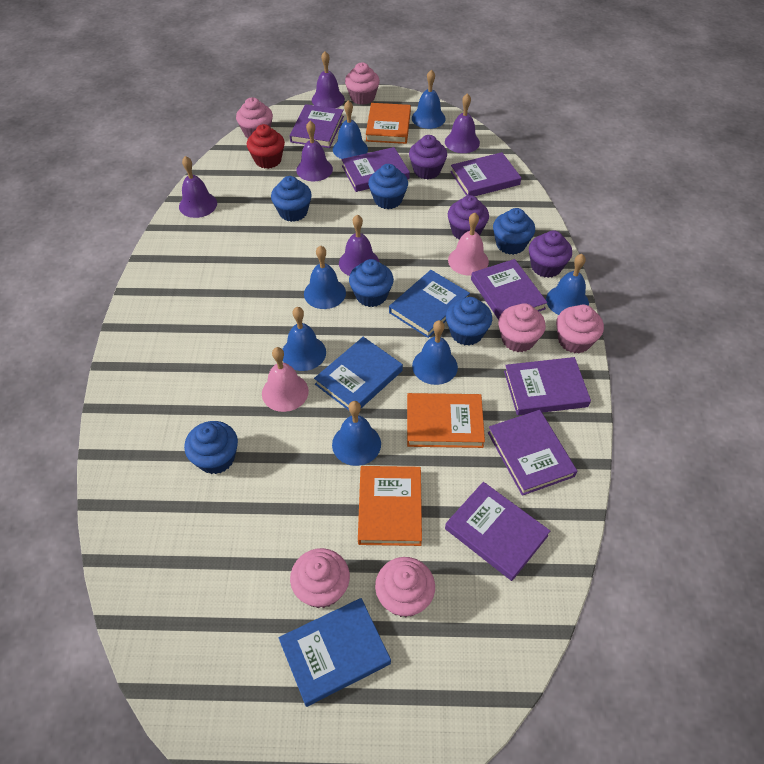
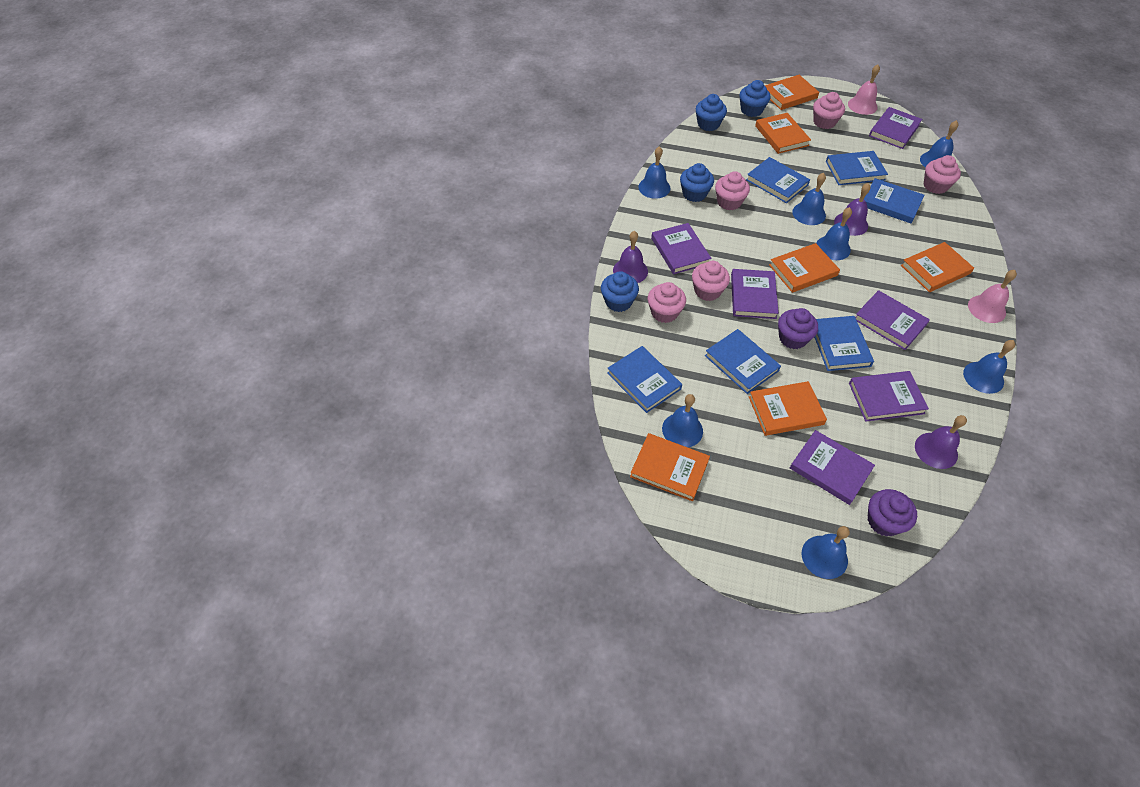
blue book: [279,598,391,707] [314,337,403,410] [389,270,470,338] = 3 -> [607,346,682,413] [705,329,781,394] [746,157,810,203] [814,316,874,371] [826,151,888,185] [864,178,924,223] = 6
blue cupcake: [184,421,238,474] [271,176,312,222] [349,259,394,307] [368,164,408,209] [446,297,492,345] [493,208,535,255] = 6 -> [601,271,639,312] [680,163,714,202] [696,94,727,131] [740,80,771,117] = 4
orange book: [358,466,422,546] [366,103,411,144] [407,393,485,448] = 3 -> [630,433,710,501] [749,381,827,436] [755,113,811,154] [765,75,819,110] [769,243,840,293] [901,242,974,292] = 6
pink cupcake: [236,97,273,139] [290,548,350,608] [345,62,380,105] [375,557,435,617] [498,303,546,352] [556,305,604,353] = 6 -> [648,282,686,323] [692,261,730,301] [715,171,750,210] [813,92,845,129] [923,155,961,194] = 5
purple bell: [179,156,217,218] [296,121,333,181] [312,51,345,108] [339,214,379,276] [445,93,480,153] = 5 -> [613,231,648,283] [834,183,871,236] [915,415,967,469] = 3
purple book: [290,104,344,148] [342,147,410,192] [445,482,550,581] [450,152,521,196] [471,259,548,320] [488,410,577,496] [504,357,591,415] = 7 -> [651,223,712,274] [731,269,779,319] [790,430,875,505] [849,371,929,422] [855,290,930,350] [869,107,922,149] = 6
purple cupcake: [409,135,447,179] [448,195,489,239] [529,230,572,278] = 3 -> [778,308,818,349] [868,489,917,536] = 2
red cupcake: [247,124,285,169] = 1 -> none = 0

